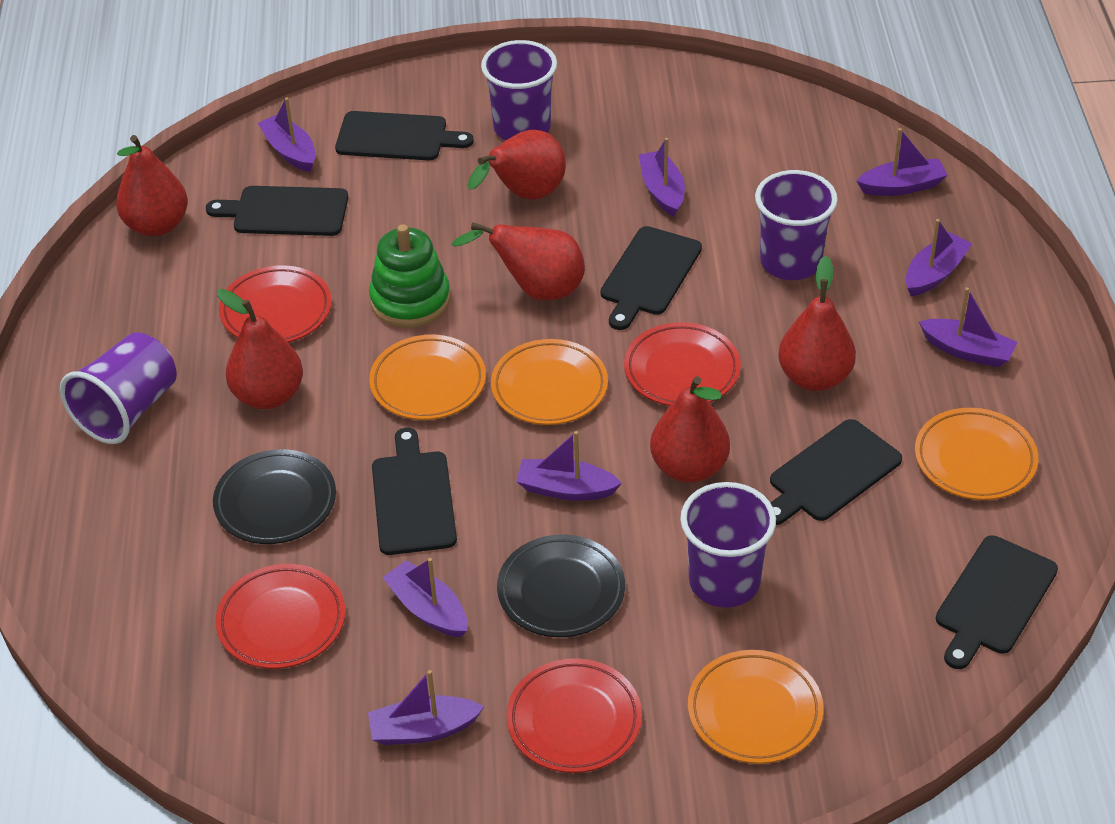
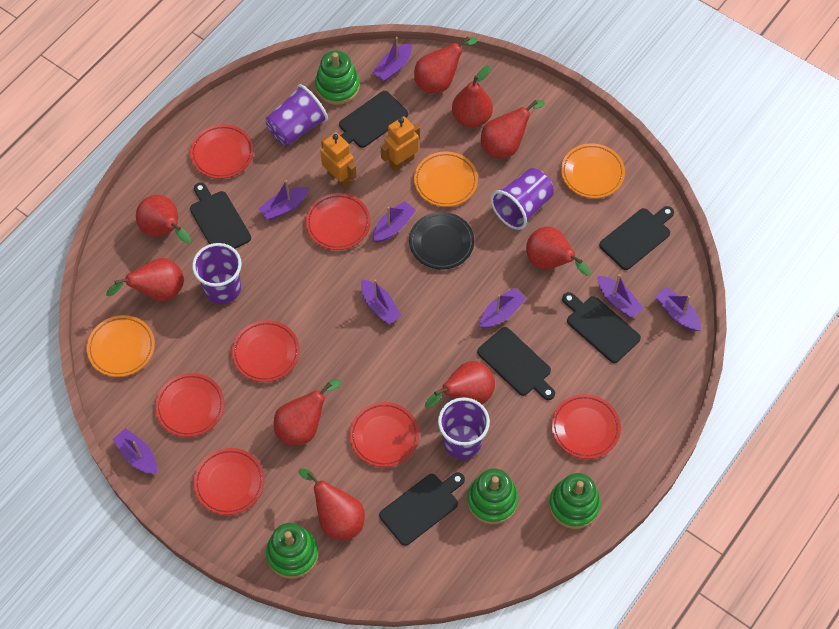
black plate: [213,449,336,544] [497,535,625,637] = 2 -> [409,212,474,270] = 1
green stacking toy: [369,224,450,328] = 1 -> [266,523,318,579] [315,50,360,105] [467,468,518,525] [549,473,601,529] = 4
orange plate: [369,335,486,420] [491,339,608,425] [688,650,824,764] [915,408,1038,500] = 4 -> [87,315,155,377] [414,151,478,207] [561,143,625,198] = 3
orange robot: none = 0 -> [320,132,357,189] [381,116,420,171] = 2
red pear: [116,135,188,236] [217,289,303,409] [451,222,585,301] [468,130,566,200] [650,376,730,483] [778,256,856,391] = 6 -> [106,258,184,301] [136,195,191,243] [274,379,341,446] [299,468,365,540] [414,36,477,93] [425,361,495,408] [452,66,493,128] [481,100,545,159] [526,227,591,276] = 9
red plate: [216,564,345,669] [219,265,332,343] [506,658,642,773] [624,322,741,406] = 4 -> [155,373,224,437] [190,124,254,179] [194,448,264,515] [232,320,300,382] [306,193,371,250] [350,402,419,467] [551,394,621,459] = 7

